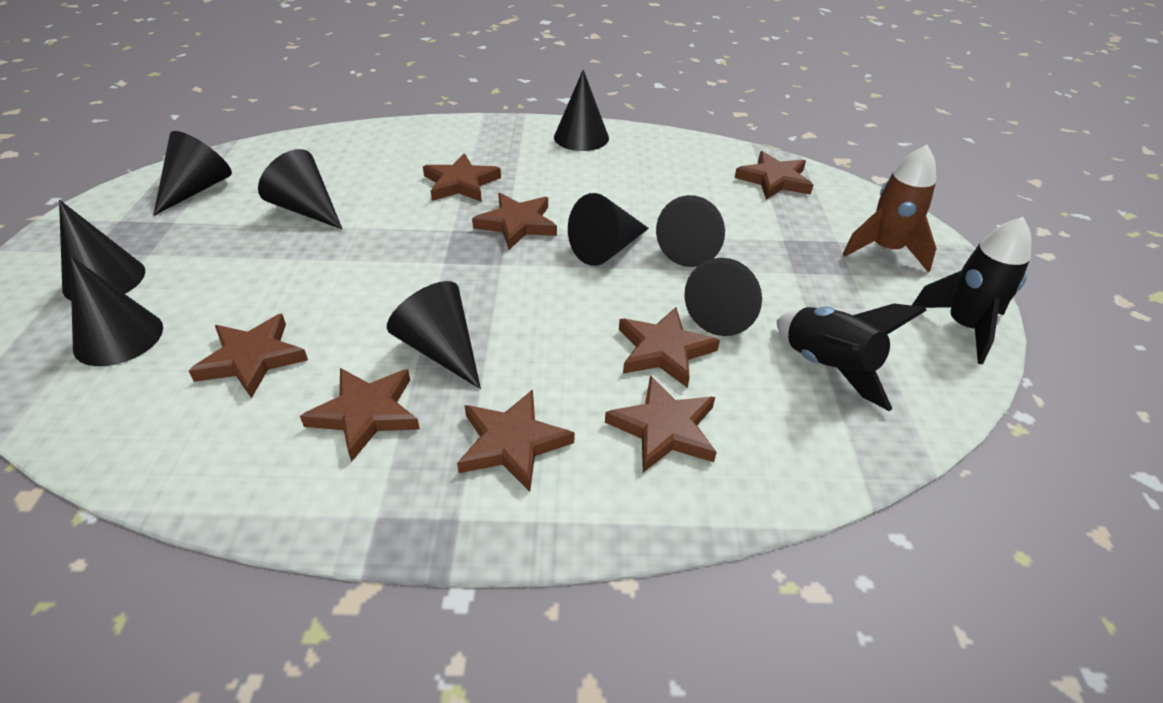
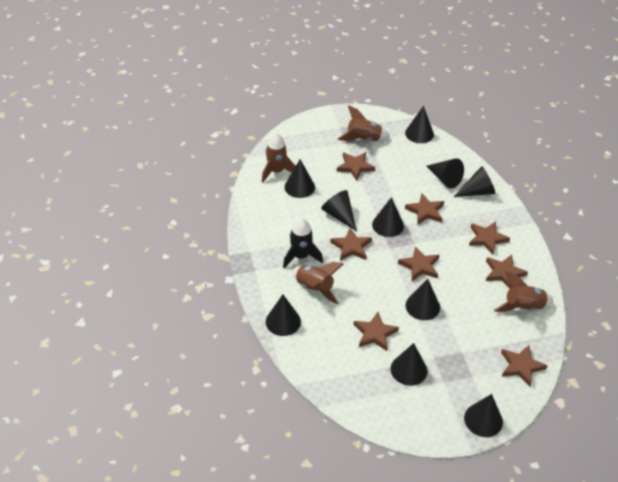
black cone: [59,200,145,301] [70,256,163,366] [153,131,232,216] [258,149,342,229] [387,281,481,389] [554,70,609,151] [568,193,649,266] [656,195,725,267] [684,258,762,336] = 9 -> [266,295,301,336] [285,159,315,198] [321,190,357,231] [372,197,404,237] [391,343,427,386] [405,106,434,143] [405,279,440,320] [427,158,464,189] [454,166,495,197] [464,394,503,437] = 10
black rocket: [776,304,927,411] [912,217,1031,364] = 2 -> [283,218,323,268] = 1
brown rocket: [843,145,937,272] = 1 -> [262,133,295,183] [293,262,343,304] [338,105,390,141] [494,271,553,312] = 4

